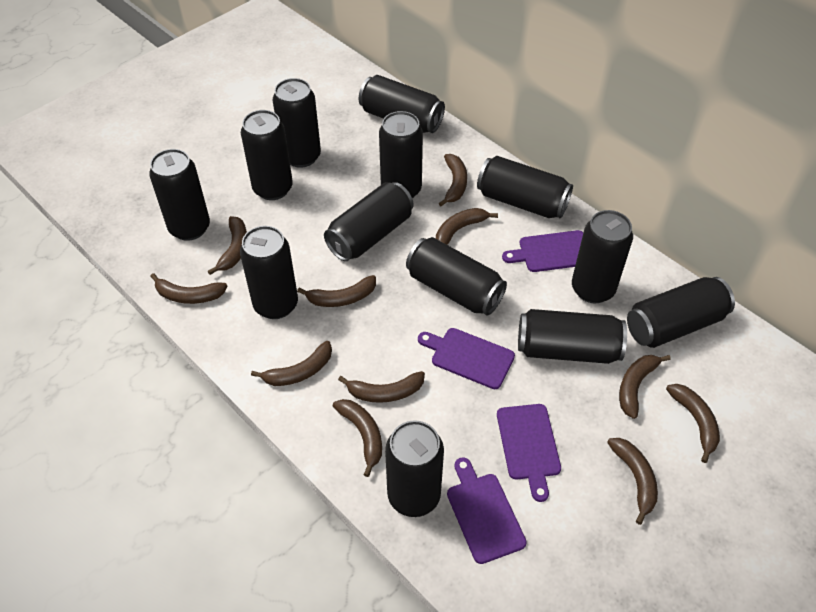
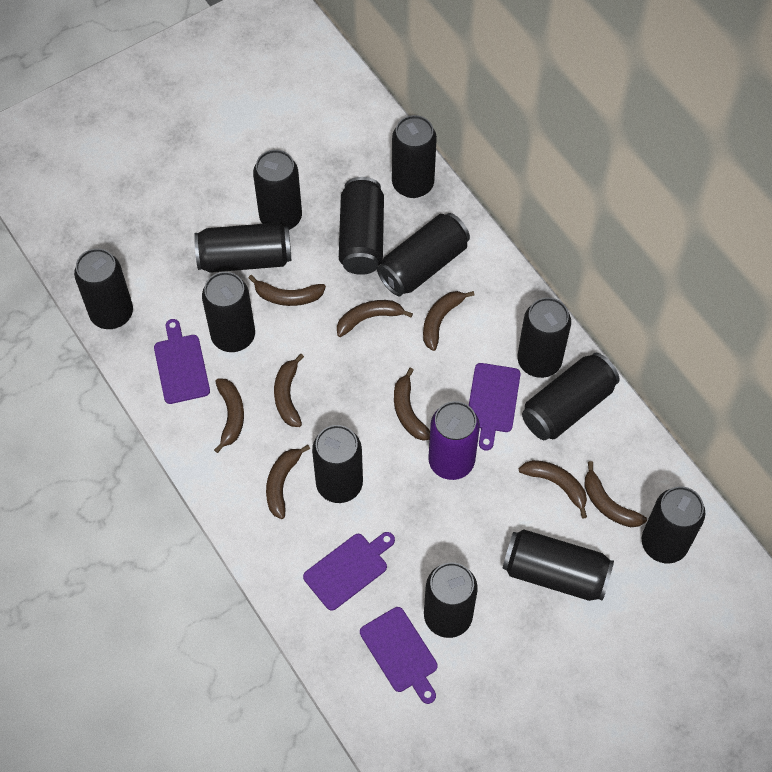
brown banana: [150,273,227,304] [207,216,247,275] [251,341,332,386] [297,275,376,307] [333,399,382,477] [338,371,425,403] [436,208,498,245] [439,154,467,206] [607,438,658,525] [619,355,671,419] [666,384,720,463] = 11 -> [214,378,244,453] [248,275,326,306] [266,445,310,519] [274,354,304,427] [337,300,413,337] [394,368,430,441] [423,291,474,351] [519,460,587,519] [584,461,647,527] = 9
purple can: none = 0 -> [428,401,480,480] = 1

